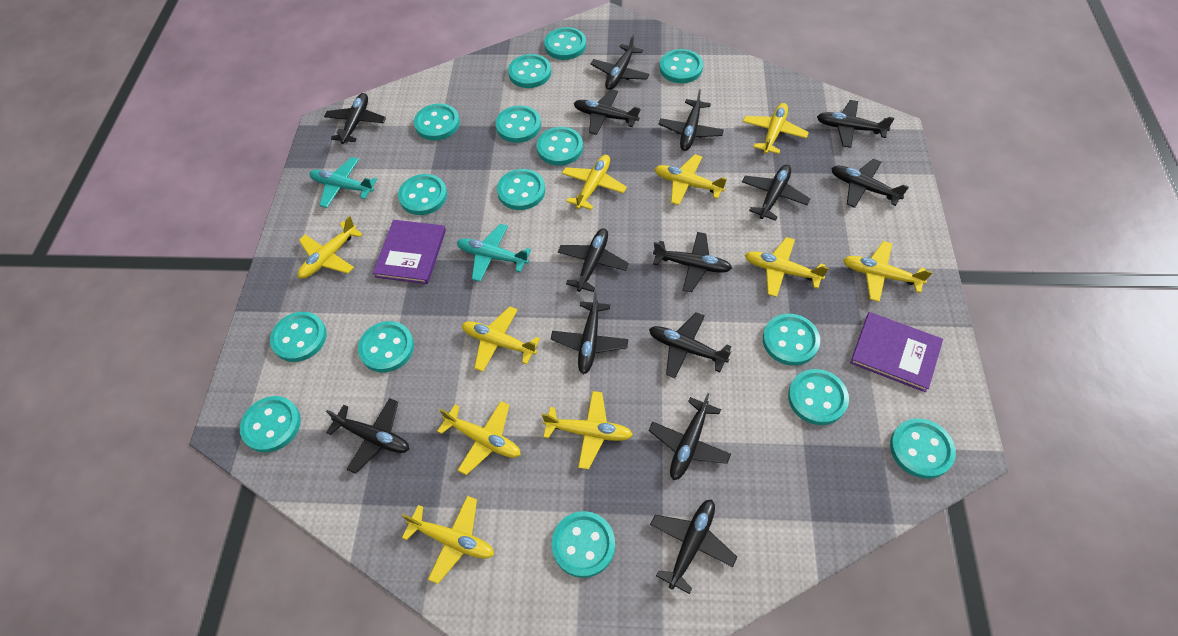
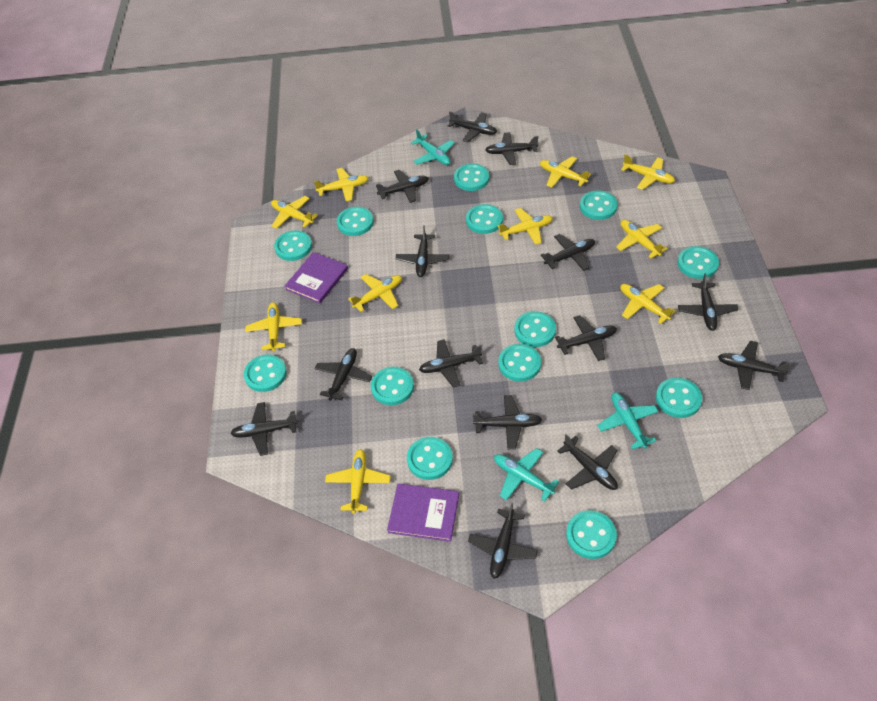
turquoise button: [240,396,301,453] [270,312,327,362] [358,321,414,372] [398,174,447,215] [414,104,460,140] [495,105,541,143] [497,169,545,210] [508,54,551,88] [537,127,583,166] [544,27,586,60] [551,511,615,578] [659,49,703,83] [763,314,820,366] [788,369,849,425] [890,418,956,479] = 15 -> [244,354,287,392] [274,230,312,261] [337,207,374,236] [371,367,414,405] [407,437,453,480] [454,163,489,191] [466,204,503,234] [498,344,541,382] [514,311,556,347] [566,510,617,559] [580,190,618,220] [656,378,702,418] [678,246,719,279] = 13
turquoise plane: [309,157,377,208] [457,224,531,282] = 2 -> [411,129,455,165] [494,448,559,501] [597,392,659,449] = 3

